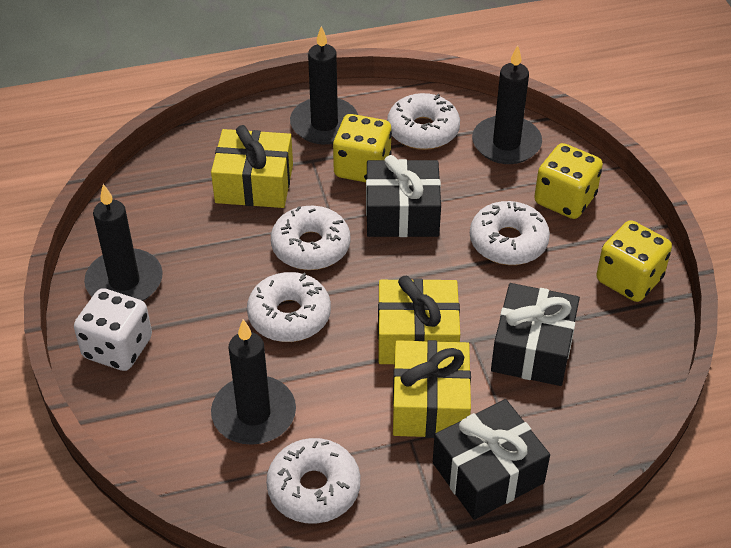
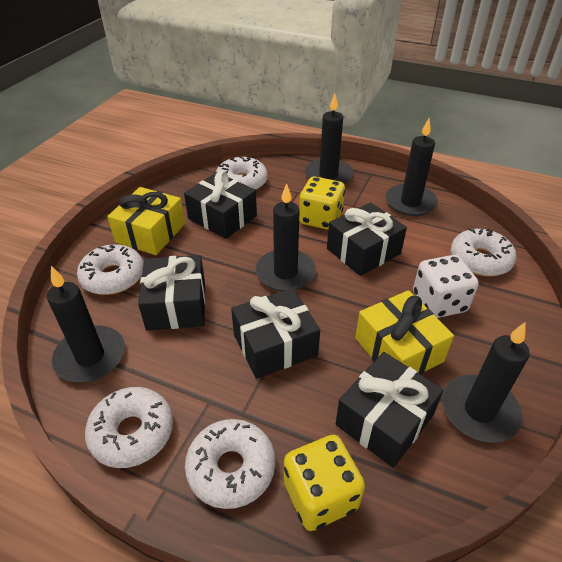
black candle: [84,184,163,301] [211,319,296,445] [290,26,358,144] [472,45,542,164] = 4 -> [47,266,125,382] [256,183,316,291] [305,94,353,184] [385,118,438,216] [442,322,530,443] = 5
black gift: [366,155,441,237] [433,399,550,520] [491,283,580,386] = 3 -> [138,255,205,330] [184,171,257,239] [231,288,320,379] [327,202,407,276] [336,352,444,468] = 5
yellow dice: [333,114,392,182] [534,143,603,219] [596,220,672,302] = 3 -> [284,435,365,531] [299,177,345,230] = 2
yellow gift: [211,125,293,208] [378,276,460,364] [393,340,471,438] = 3 -> [107,187,185,255] [355,290,454,375] = 2

